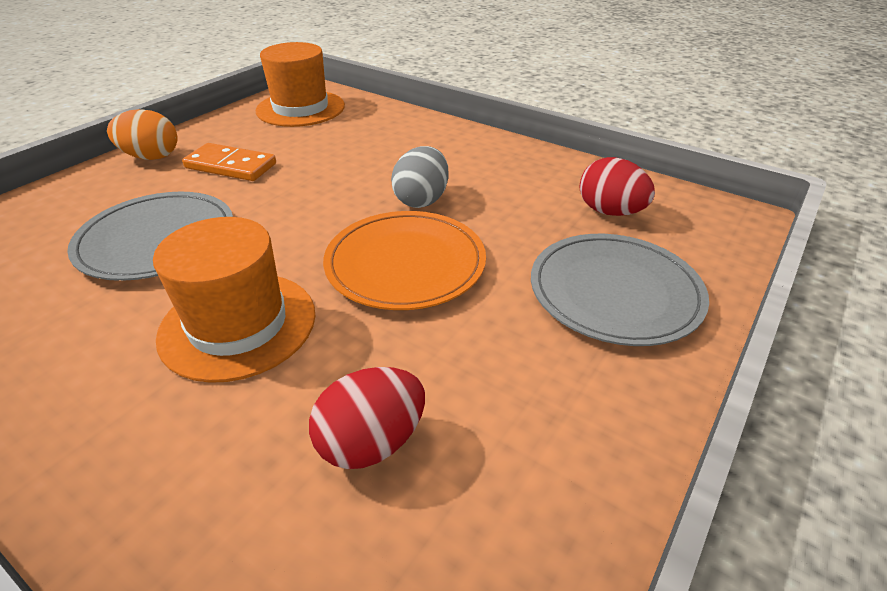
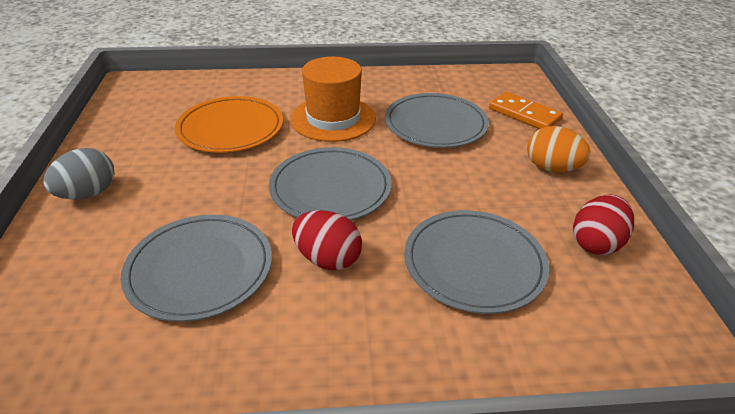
grey plate: [67,192,233,281] [531,234,709,346] = 2 -> [121,215,272,322] [269,147,392,220] [385,93,489,148] [404,210,549,314] = 4
orange hat: [153,217,315,383] [256,42,345,127] = 2 -> [290,57,376,142] = 1

